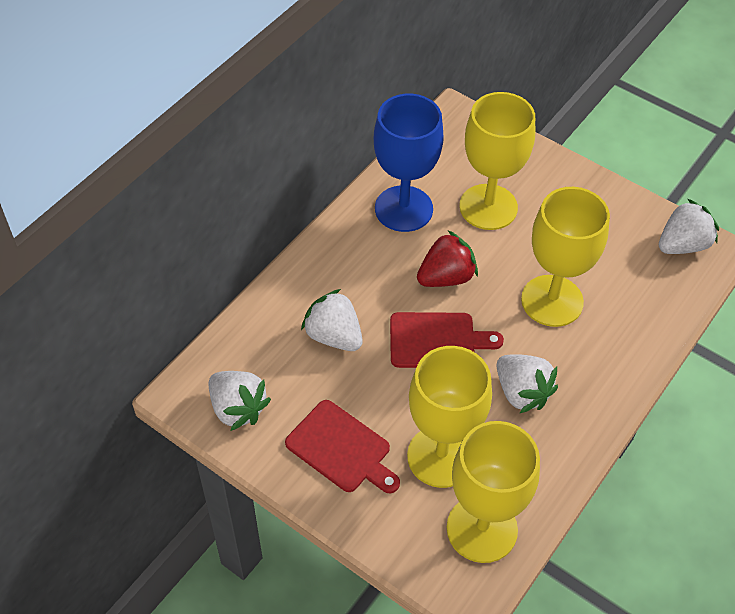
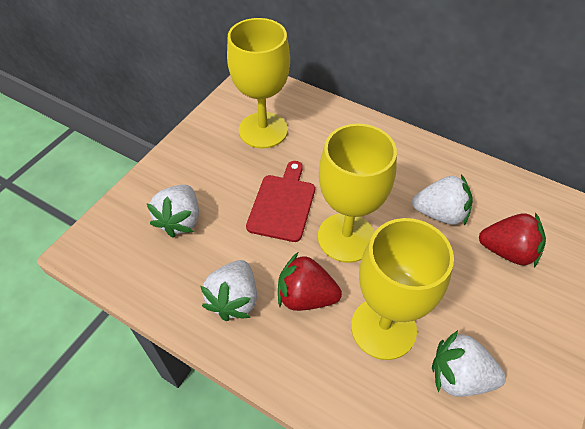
blue goblet: [374,94,444,232] = 1 -> none = 0
red cutting board: [285,400,400,493] [390,312,504,368] = 2 -> [246,161,315,242] = 1
red strawberry: [417,230,478,287] = 1 -> [278,252,342,311] [479,213,546,267] = 2
yellow goblet: [407,346,492,488] [446,421,540,563] [459,92,535,230] [521,187,610,327] = 4 -> [227,18,290,149] [318,124,397,263] [351,218,454,360] = 3

